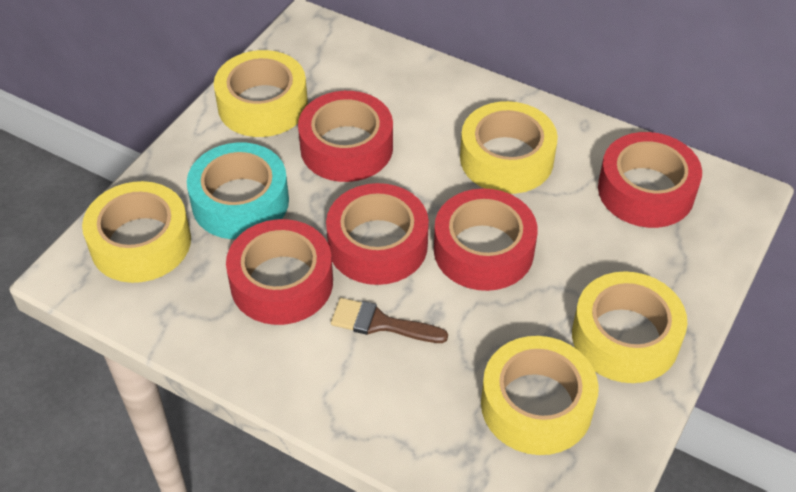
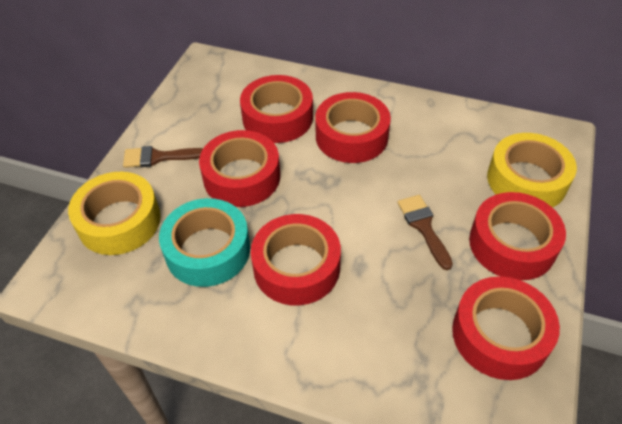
brown brush: [331,298,448,343] = 1 -> [123,146,203,168] [397,195,453,270] = 2
red tape: [226,219,333,325] [298,91,393,182] [326,183,429,285] [434,188,538,291] [598,132,702,228] = 5 -> [199,130,280,207] [240,75,313,143] [251,214,341,306] [315,92,391,163] [452,276,560,380] [469,192,566,281] = 6
yellow tape: [82,181,191,283] [214,50,308,137] [460,101,558,194] [481,336,599,455] [572,271,687,383] = 5 -> [68,172,161,255] [487,133,577,208] = 2

